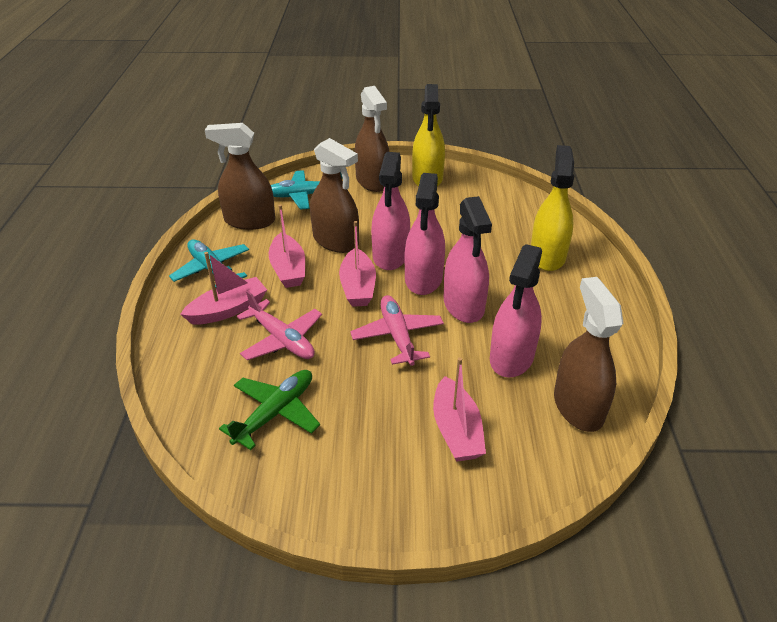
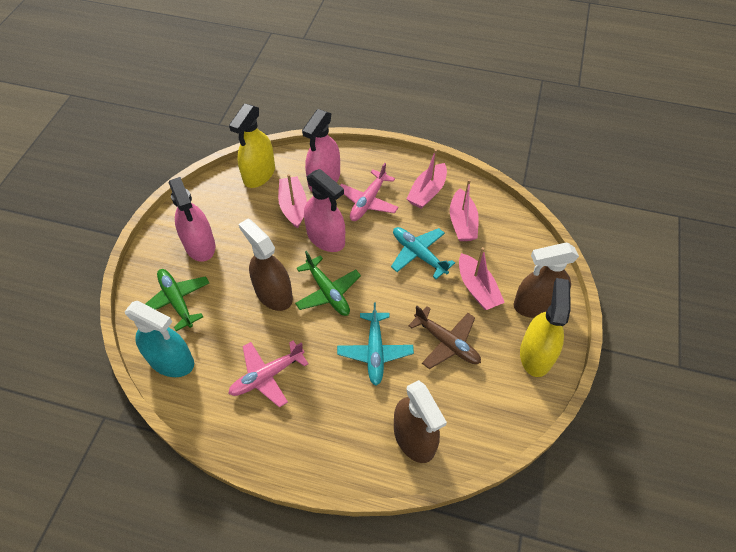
brown plane: none = 0 -> [408,306,481,369] = 1
brown spray bottle: [205,123,275,230] [310,138,359,253] [355,86,390,192] [554,277,623,432] = 4 -> [239,219,293,311] [394,380,447,463] [513,243,579,318] = 3
green plane: [219,370,320,450] = 1 -> [145,269,209,331] [295,251,361,316] = 2
pink spray bottle: [371,152,410,270] [405,173,445,295] [444,196,492,323] [490,244,542,378] = 4 -> [169,177,216,262] [302,109,340,191] [304,169,345,252] = 3
turquoise spray bottle: none = 0 -> [125,301,194,377] = 1

